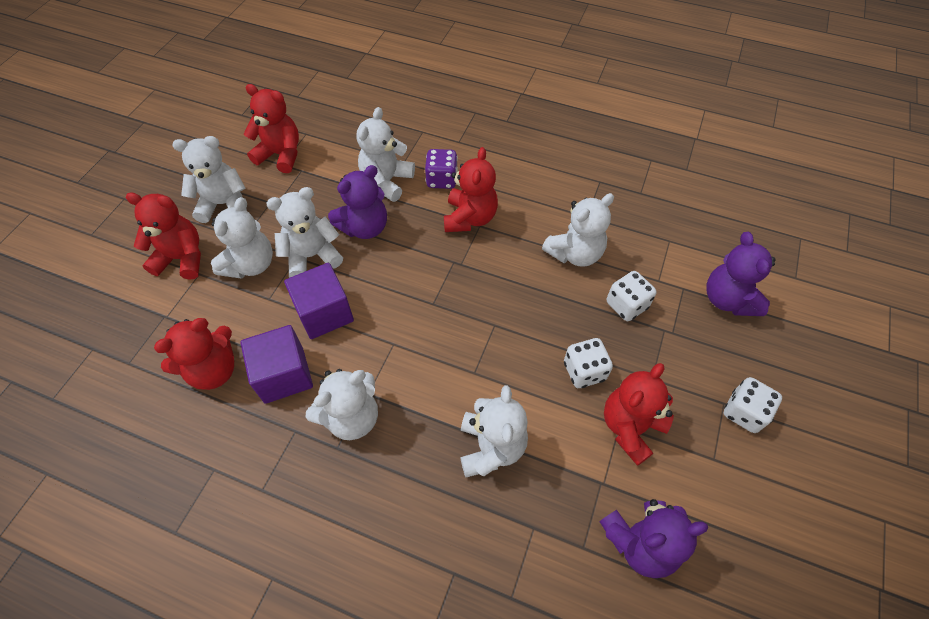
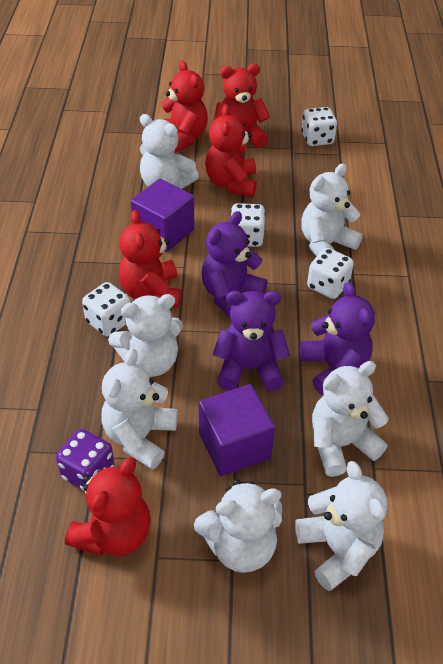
white dice: [564,338,613,388] [607,271,657,321] [724,377,782,433] = 3 -> [82,282,130,336] [231,203,266,247] [301,107,337,146] [307,248,354,299] = 4

